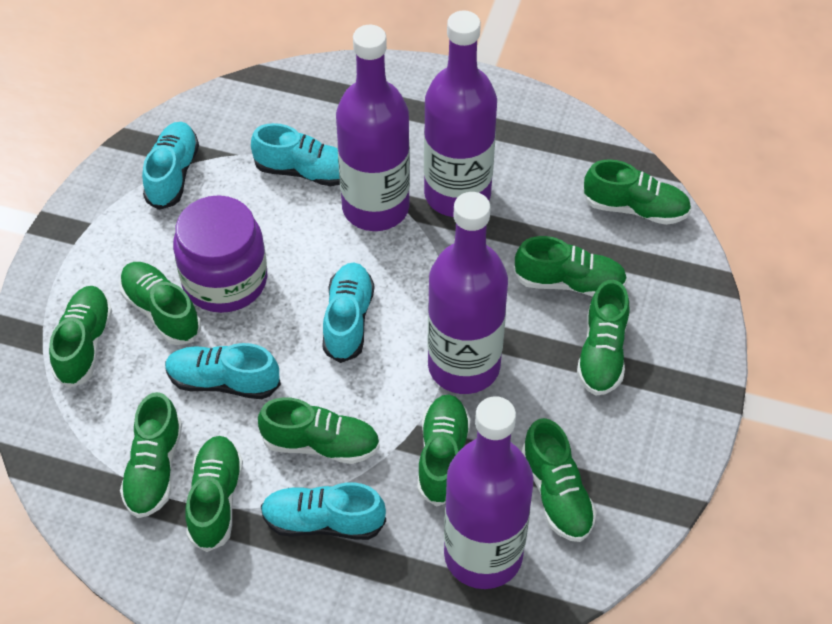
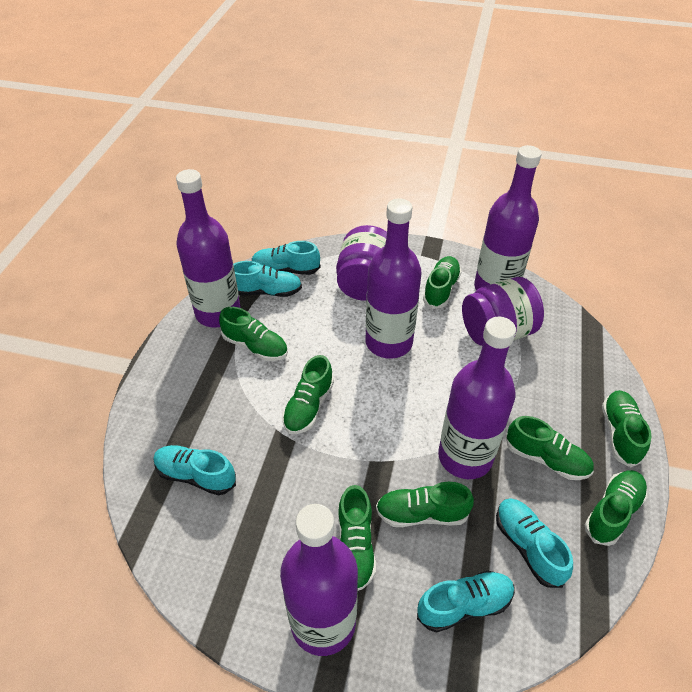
green shoe: [49,286,112,388] [119,262,201,345] [120,392,182,518] [185,436,243,552] [258,397,380,464] [417,395,471,506] [514,236,627,297] [522,418,597,542] [577,280,629,396] [582,159,691,225] = 10 -> [219,307,288,361] [282,355,334,434] [338,485,376,591] [376,482,474,527] [423,256,462,309] [506,416,594,480] [585,470,647,546] [602,390,652,467] = 8
purple bottle: [336,25,410,231] [424,10,497,217] [427,192,508,394] [444,396,534,589] = 4 -> [176,169,241,328] [280,504,358,656] [365,198,422,359] [438,317,516,479] [474,145,542,290] = 5
purple jar: [173,195,267,313] = 1 -> [336,225,387,301] [462,277,544,346] = 2

